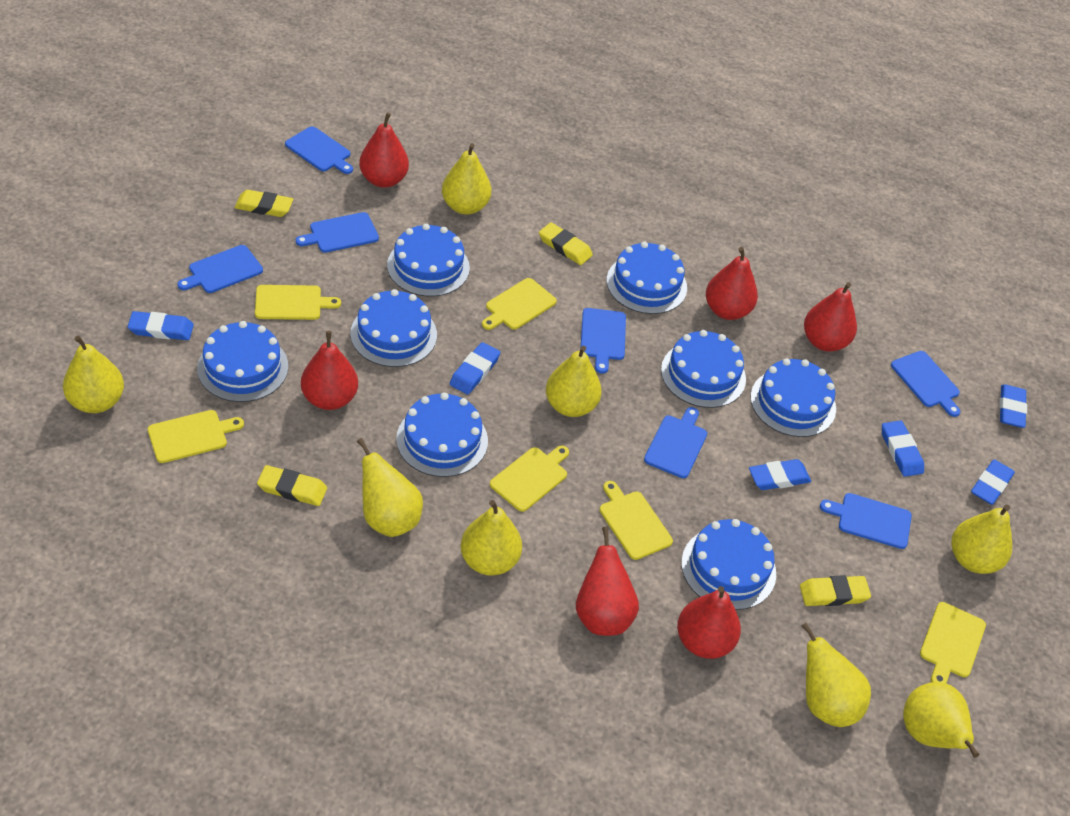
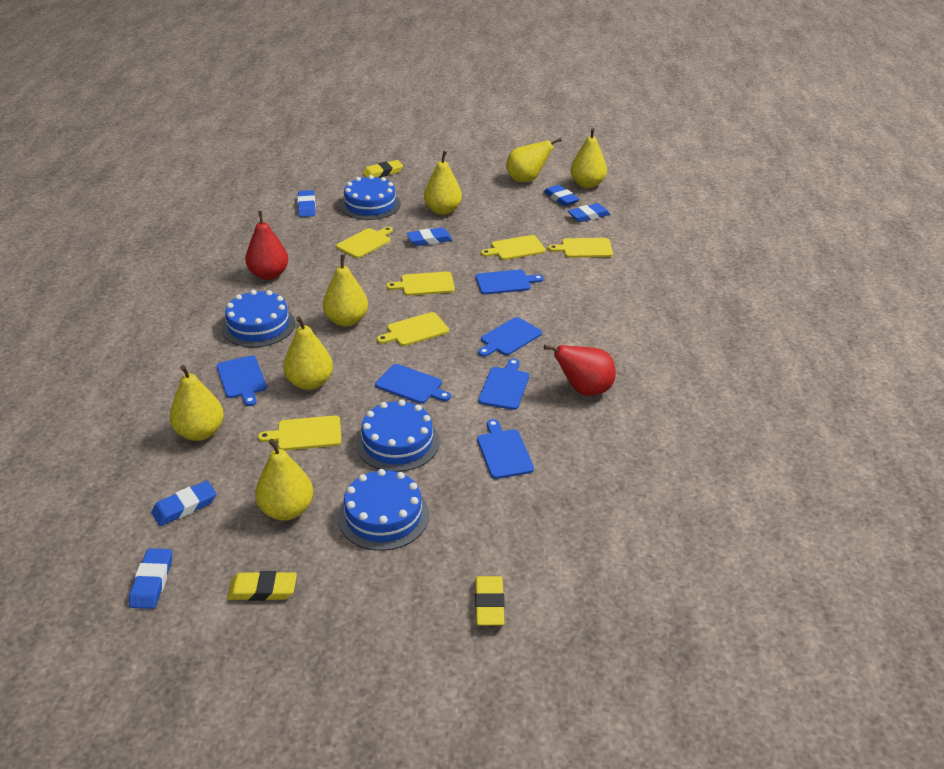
blue cake: [197,321,288,402] [350,289,437,367] [387,224,470,297] [396,392,488,477] [607,242,687,314] [661,330,746,408] [681,519,776,610] [751,358,836,437] = 8 -> [222,290,295,347] [338,469,429,551] [340,175,400,220] [356,400,440,472] = 4
blue cutting board: [177,245,263,293] [285,126,353,174] [296,212,379,253] [580,308,626,374] [644,407,707,478] [820,493,912,549] [891,351,960,417] = 7 -> [217,356,267,406] [375,364,451,404] [476,270,544,294] [477,419,534,479] [478,317,542,357] [478,359,529,410] = 6
red pear: [301,331,358,410] [359,113,409,188] [576,527,639,636] [677,586,741,659] [706,247,758,320] [804,282,857,352] = 6 -> [245,211,288,280] [544,345,616,396] = 2
yellow eraser: [235,190,293,217] [257,465,327,506] [539,222,593,265] [800,575,871,606] = 4 -> [227,571,297,601] [362,160,403,177] [475,576,505,625] = 3
yellow pear: [63,336,124,413] [357,438,423,537] [442,143,492,215] [461,500,522,576] [546,346,602,417] [801,623,871,727] [903,682,979,758] [952,504,1012,574] = 8 -> [170,365,224,441] [255,439,313,521] [283,316,333,390] [323,254,368,327] [424,151,462,215] [506,138,562,182] [570,128,607,188] = 7

